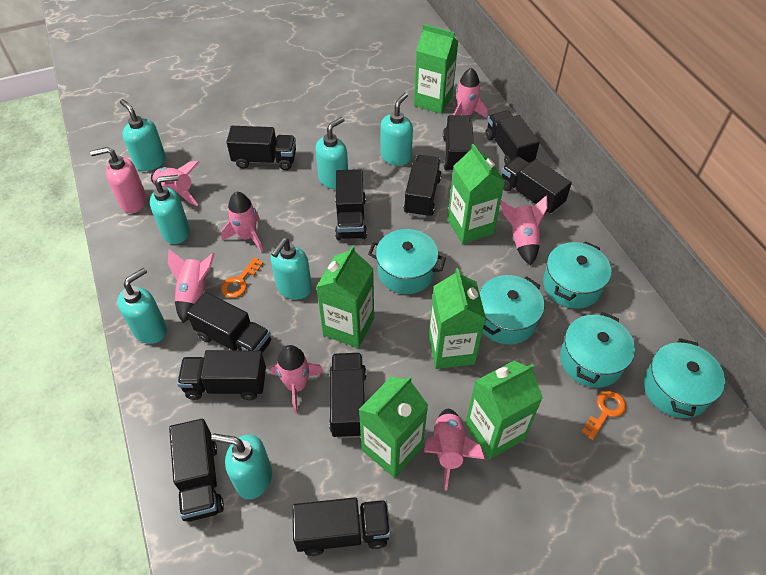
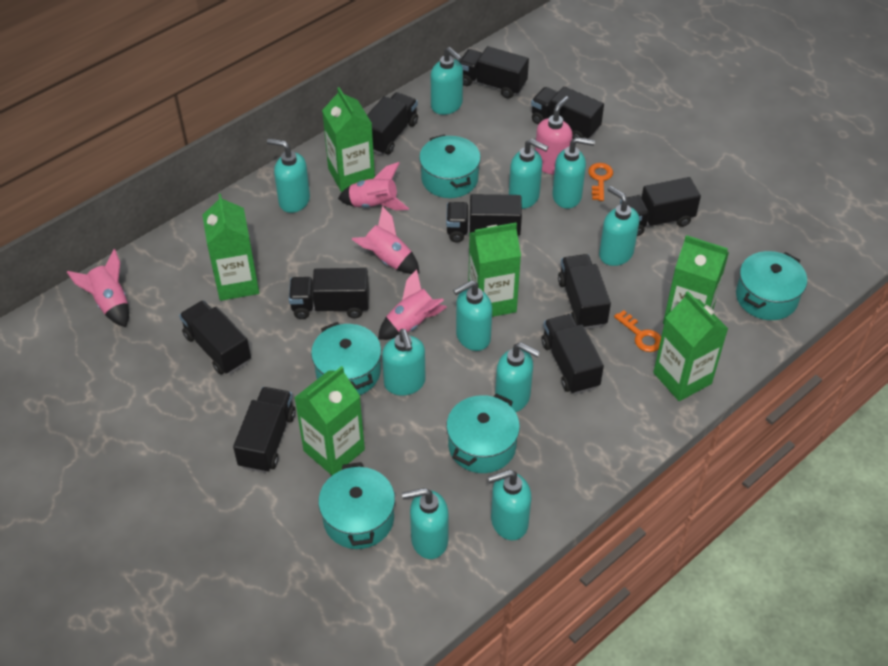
black truck: [169,419,224,522] [177,350,266,400] [187,292,271,353] [226,126,296,170] [292,497,391,556] [329,353,366,438] [335,169,367,240] [403,155,442,218] [443,115,474,172] [485,111,540,165] [501,156,572,215] = 11 -> [179,300,251,375] [233,387,296,473] [289,268,369,319] [367,92,418,155] [446,194,522,243] [460,46,529,99] [531,86,604,139] [542,314,604,394] [558,254,611,329] [620,177,701,236] = 10
pink rocket: [151,161,199,206] [168,250,215,323] [221,192,263,253] [271,345,324,414] [424,409,485,491] [453,67,488,119] [500,195,547,265] = 7 -> [67,249,129,327] [338,162,409,210] [352,206,420,274] [378,269,447,340] = 4
turquoise soap dispenser: [117,268,167,344] [120,99,166,171] [150,175,190,244] [211,433,272,499] [271,238,312,300] [315,117,348,189] [381,93,413,166] = 7 -> [267,138,310,213] [382,329,426,396] [402,488,449,559] [431,47,463,115] [453,280,492,351] [488,470,531,540] [495,342,540,412] [509,139,548,209] [552,137,595,209] [599,186,639,266] = 10

